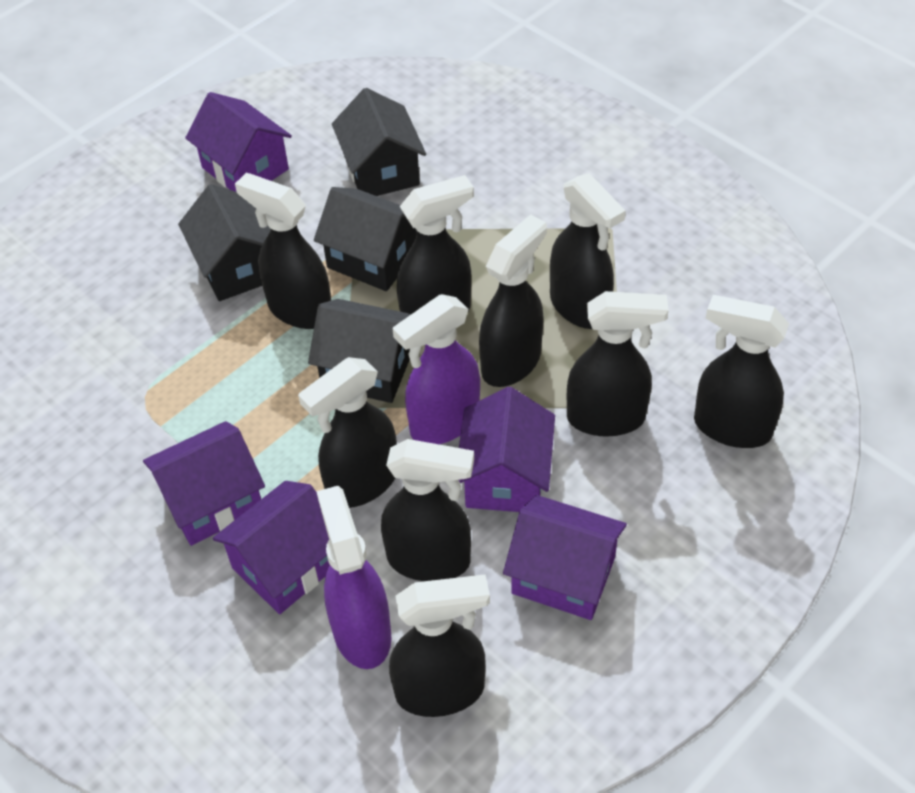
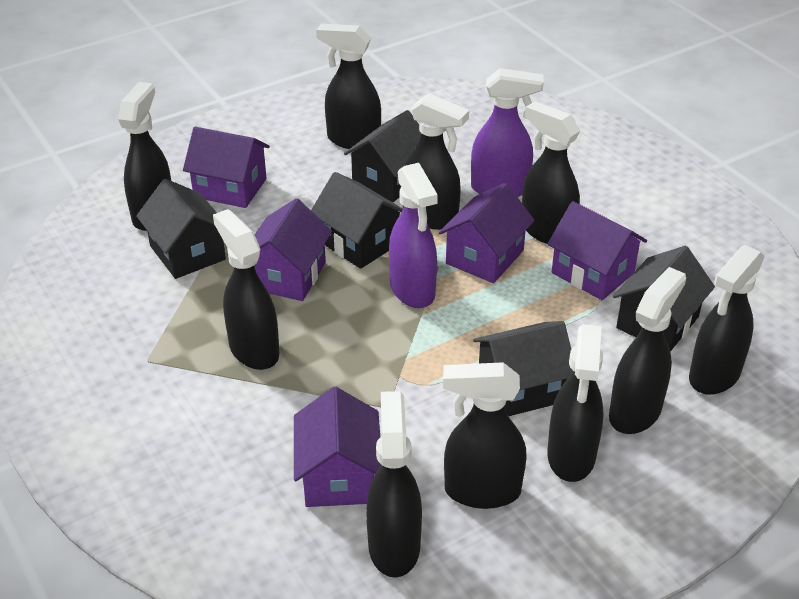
black house: [178,184,271,301] [308,299,411,403] [314,187,417,291] [332,88,426,196] = 4 -> [136,179,226,279] [311,172,403,269] [344,110,421,202] [473,321,573,416] [613,246,715,352] = 5
black spray bottle: [235,173,331,329] [298,357,397,508] [381,439,474,581] [389,575,490,717] [397,175,474,314] [479,214,547,387] [550,173,626,329] [567,291,669,437] [694,295,789,448] = 9 -> [118,82,171,231] [213,209,279,370] [316,24,381,149] [366,391,422,578] [402,93,469,230] [443,362,527,509] [522,101,580,244] [547,324,603,482] [609,267,686,434] [689,245,765,395] = 10

